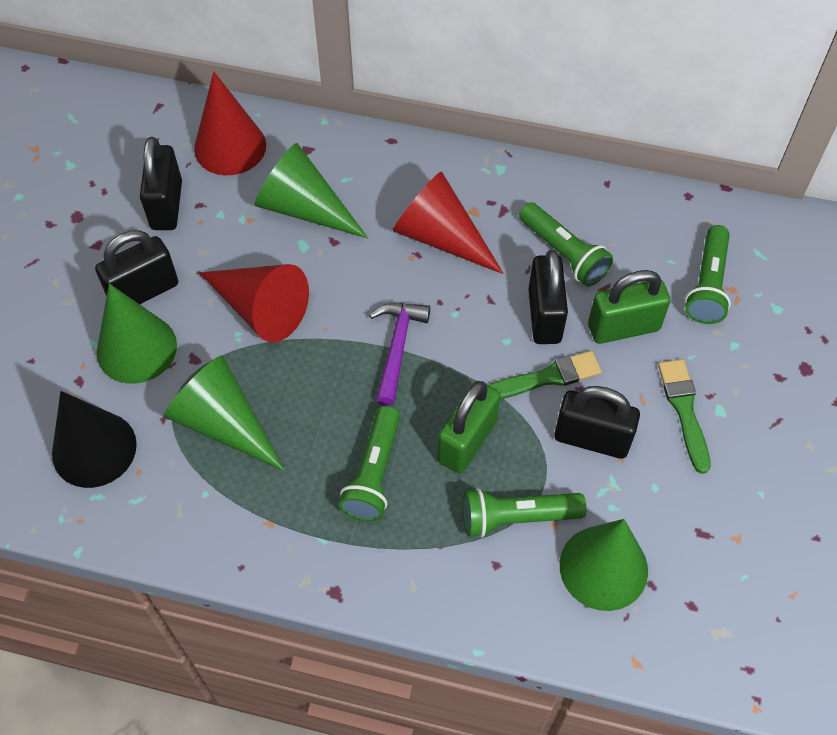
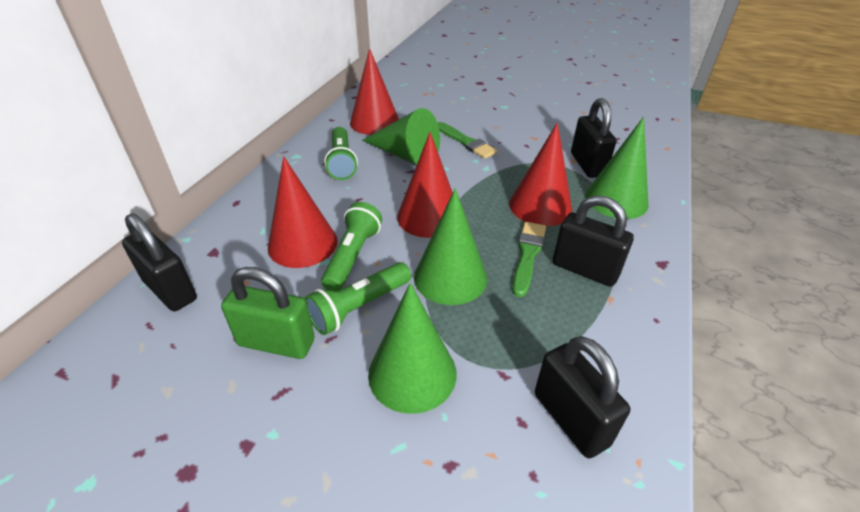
black cone: [52,391,137,488] = 1 -> none = 0
green flashlight: [338,406,400,522] [463,488,586,538] [519,202,613,287] [685,225,731,324] = 4 -> [304,262,411,335] [321,202,382,291] [324,127,358,180] = 3
green padlock: [438,381,501,474] [588,270,671,344] = 2 -> [221,267,315,359] = 1
purple hammer: [369,303,430,406] = 1 -> none = 0
red cone: [194,72,266,175] [200,264,309,342] [392,171,504,274] = 3 -> [268,157,338,268] [350,48,399,135] [397,132,453,238] [509,123,572,226] = 4

